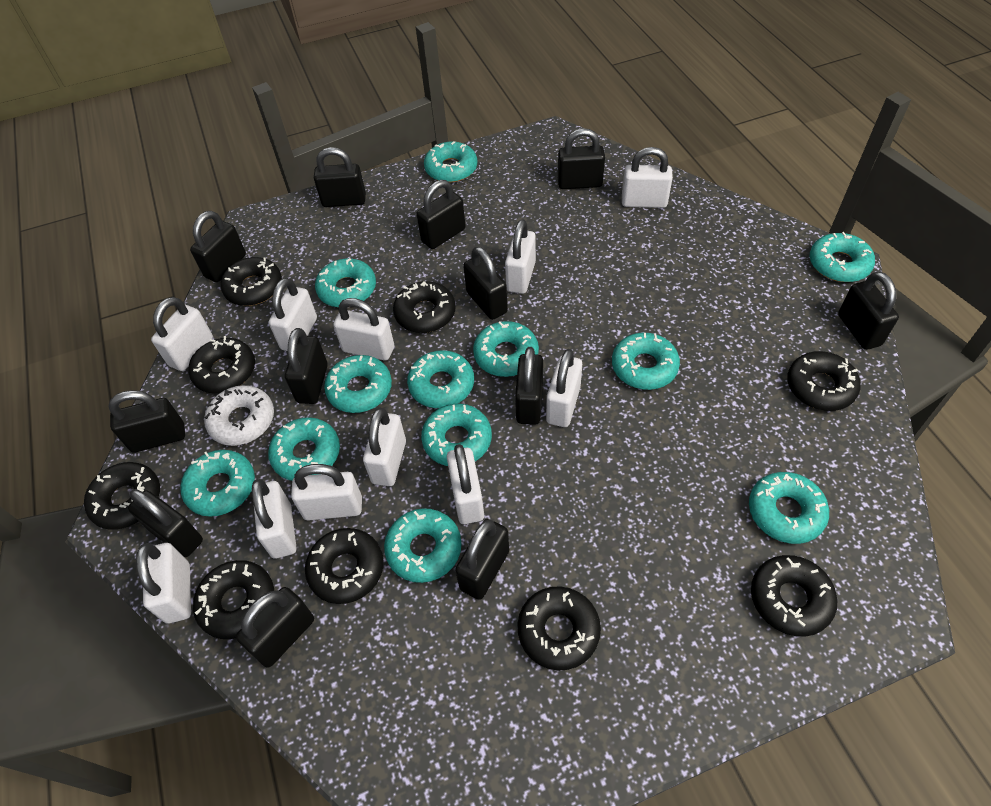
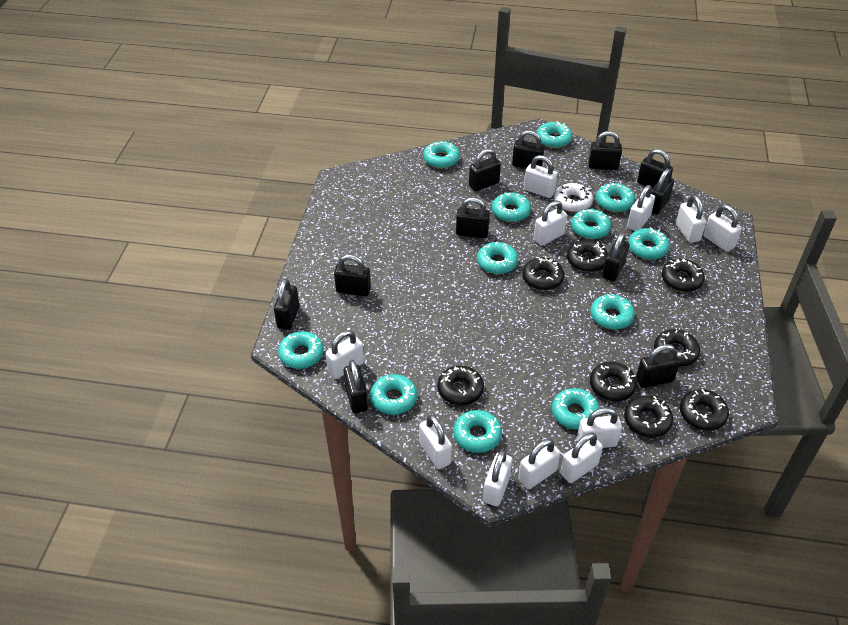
black donut: [84,462,160,530] [188,336,255,393] [193,560,274,639] [221,257,282,306] [305,528,383,604] [393,281,456,333] [517,586,601,670] [751,555,837,637] [787,351,861,411] = 9 -> [437,365,484,405] [522,256,564,290] [567,240,608,272] [590,362,637,401] [624,396,673,438] [654,329,700,367] [662,259,705,292] [680,389,729,431] = 8
black padlock: [109,390,185,453] [128,489,203,557] [190,211,246,282] [236,587,314,667] [285,328,328,404] [314,147,366,207] [416,180,466,249] [455,519,509,600] [463,246,508,320] [515,347,543,425] [558,128,605,189] [838,271,899,350] = 12 -> [274,278,299,330] [334,254,371,296] [344,360,368,413] [456,197,490,238] [469,149,501,191] [512,130,545,169] [589,131,622,170] [602,233,630,281] [636,344,680,388] [637,149,673,188] [651,169,674,215] = 11

